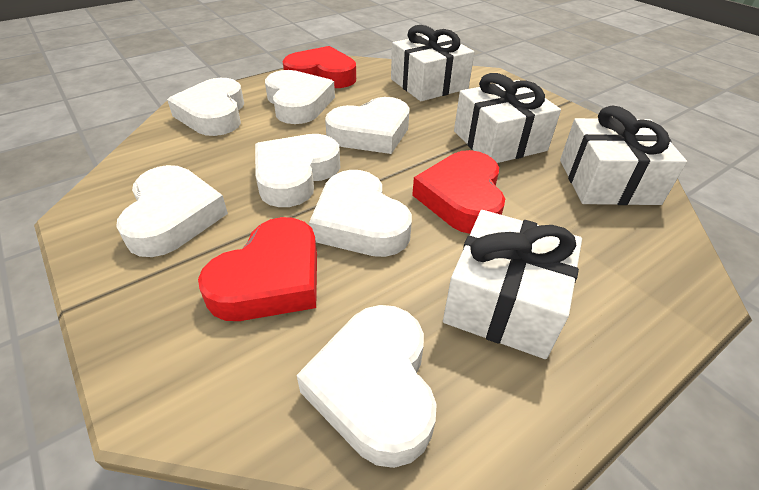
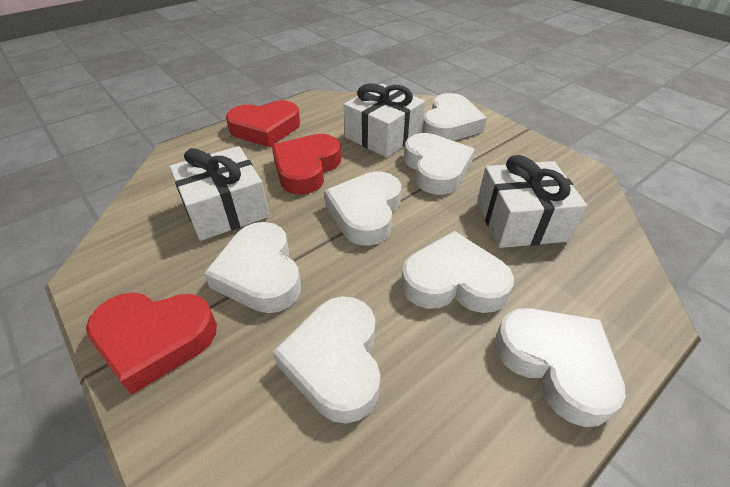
white gift: [391,25,474,101] [443,210,582,359] [454,73,561,163] [560,106,687,205] = 4 -> [170,146,270,241] [344,83,425,158] [477,155,587,248] = 3

